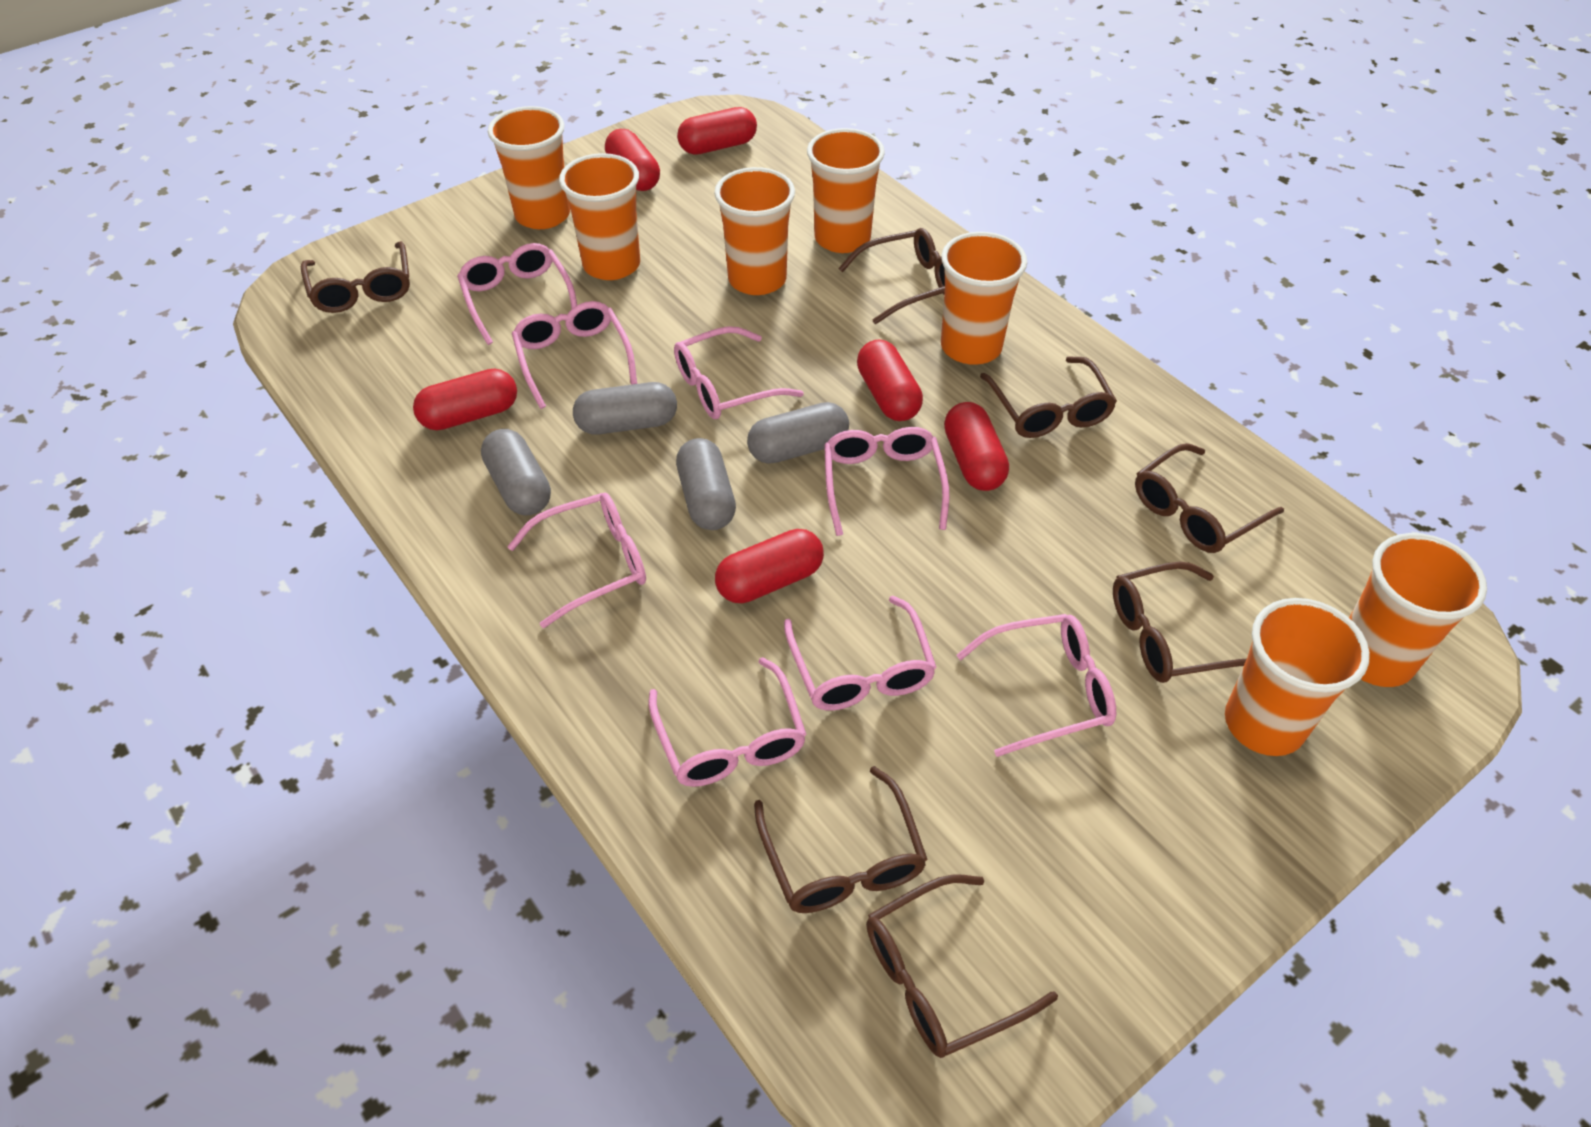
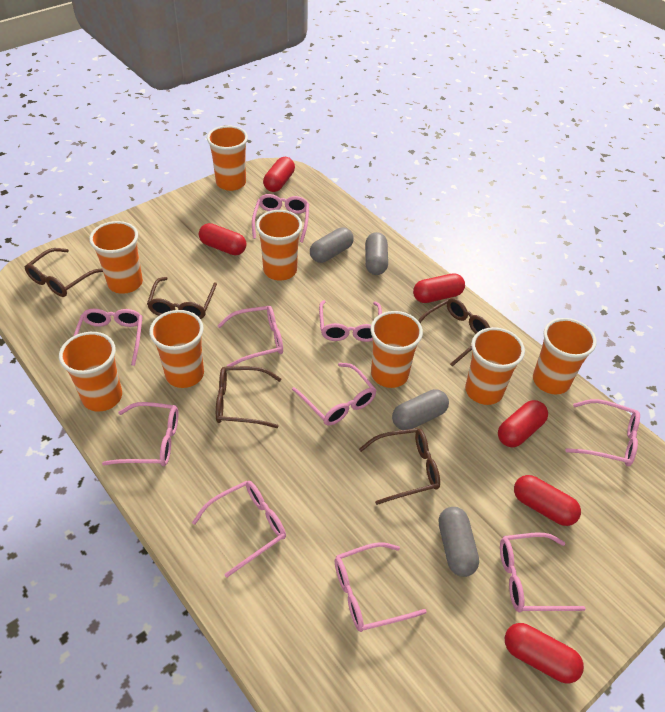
brown glasses: [301,241,410,313] [754,766,927,913] [838,228,945,324] [866,874,1058,1058] [980,356,1117,438] [1113,562,1247,683] [1135,443,1284,553] = 7 -> [25,248,103,297] [147,277,217,319] [216,366,281,428] [359,428,440,505] [418,298,490,366] = 5
orange cup: [488,106,570,229] [559,153,640,280] [714,167,795,295] [807,128,885,253] [941,232,1027,365] [1225,598,1370,756] [1349,533,1487,687] = 7 -> [59,332,122,412] [89,221,143,294] [149,310,204,388] [207,125,248,191] [256,210,302,280] [370,311,423,388] [465,327,525,405] [533,318,597,394] = 8
pink glasses: [457,243,577,345] [507,493,646,628] [512,301,637,409] [649,657,807,787] [674,326,804,419] [784,596,937,711] [824,427,949,536] [957,614,1116,757] = 8 -> [74,308,143,366] [102,402,178,466] [192,480,286,578] [217,306,283,367] [252,194,309,243] [292,363,376,425] [319,300,382,342] [335,542,427,632] [500,533,586,612] [565,399,640,466] = 10

